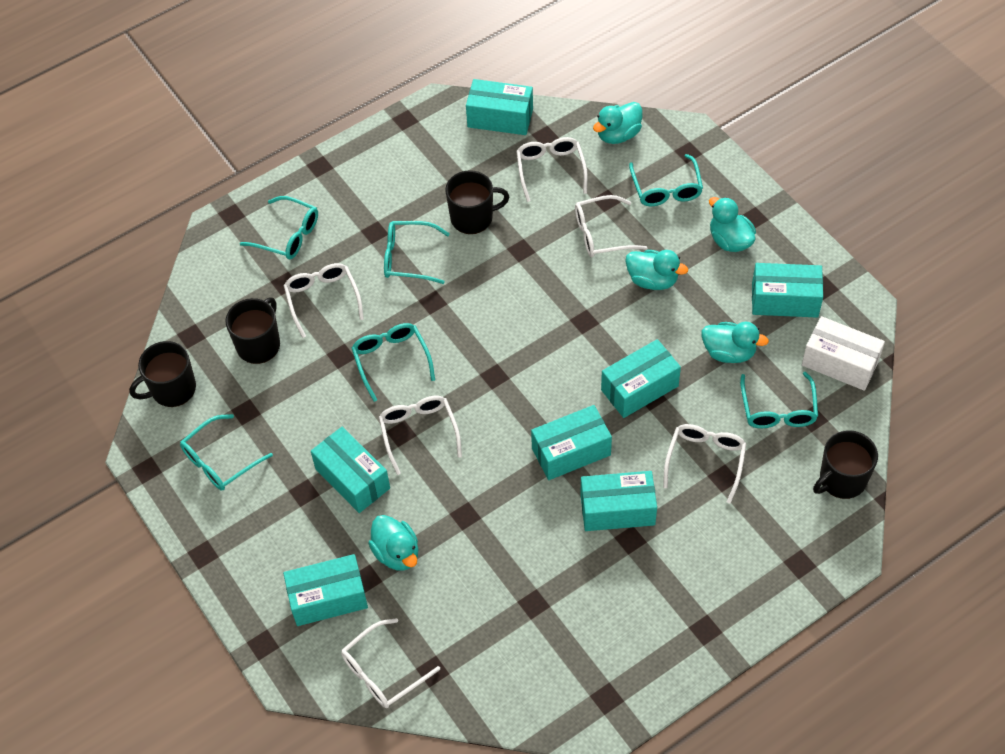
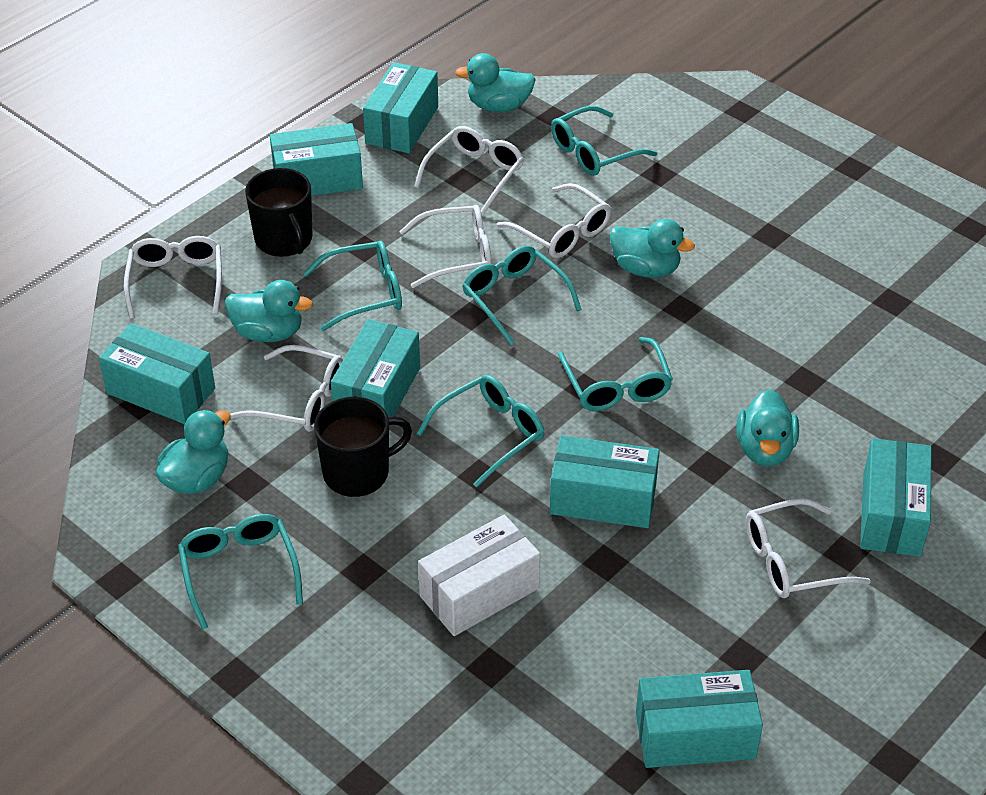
black mug: [129,341,196,407] [226,297,280,364] [445,170,509,234] [813,430,878,499] = 4 -> [245,168,313,257] [314,397,412,497] = 2

